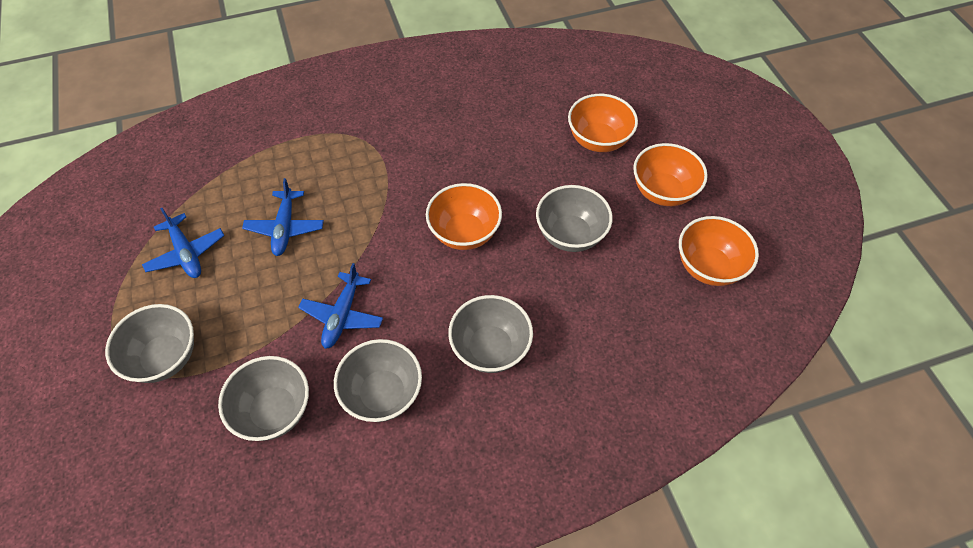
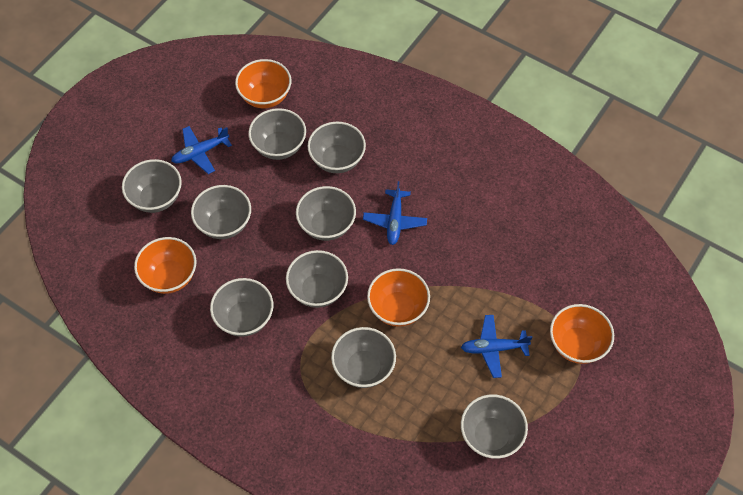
grey bowl: [105,304,194,383] [218,356,309,441] [334,339,422,422] [448,295,533,373] [536,185,613,252] = 5 -> [122,159,182,213] [191,185,251,239] [210,278,273,337] [248,108,306,160] [286,250,348,308] [296,186,356,241] [308,122,366,173] [331,327,396,388] [461,394,528,459] = 9

